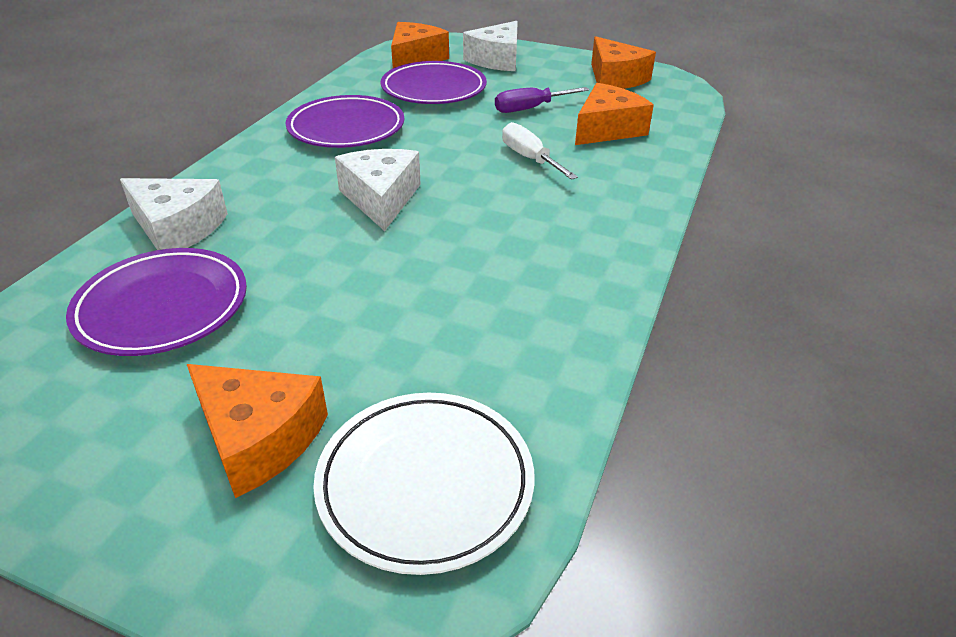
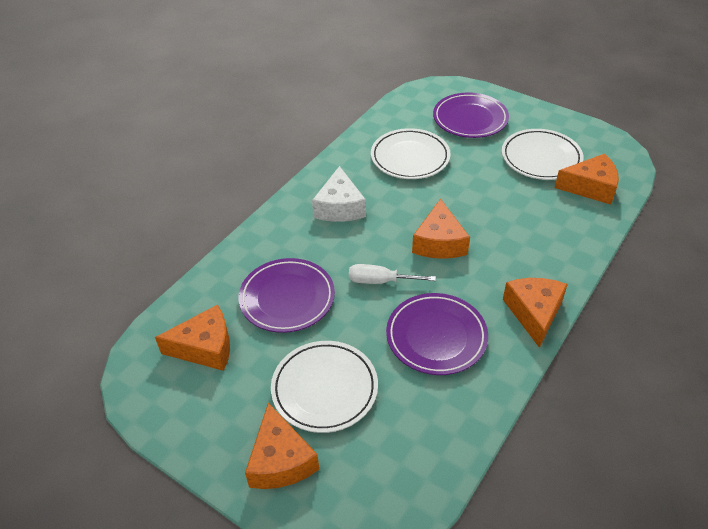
orange cheese: [187,364,328,498] [391,22,449,68] [575,83,654,145] [591,36,656,89] = 4 -> [155,304,230,371] [245,403,319,489] [412,199,470,259] [503,278,568,348] [555,154,619,205] = 5
purple screwdriver: [495,87,589,113] = 1 -> none = 0
white cheese: [120,178,228,250] [335,149,421,231] [463,21,518,71] = 3 -> [312,166,366,222] = 1
white plate: [313,393,534,575] = 1 -> [271,341,378,433] [371,128,451,179] [502,129,584,180] = 3

